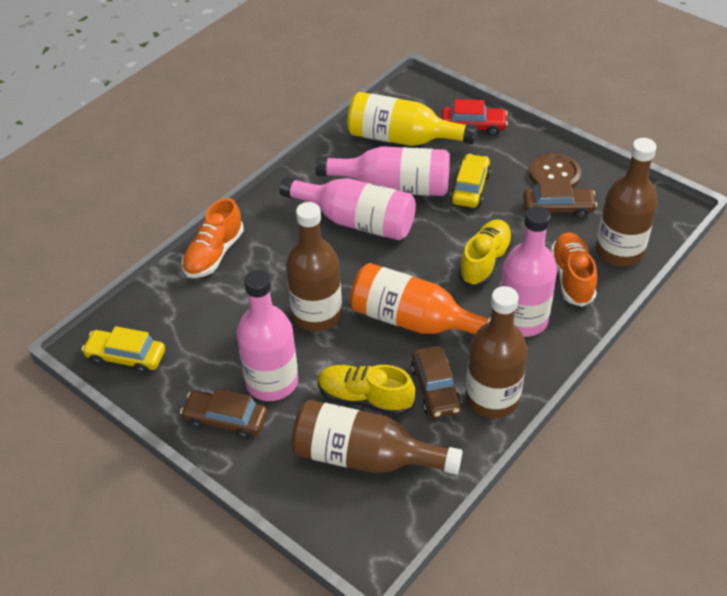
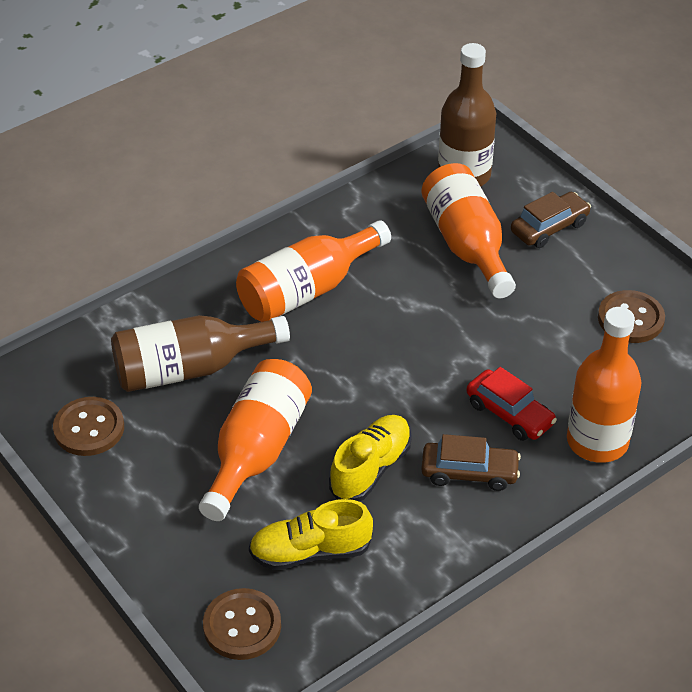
brown bottle: [286,202,342,332] [291,400,462,475] [466,286,528,418] [596,138,658,267] = 4 -> [111,315,290,392] [438,43,496,187] = 2
brown button: [529,153,581,188] = 1 -> [53,397,124,456] [203,588,281,660] [598,290,665,343] = 3
brown car: [180,388,268,440] [411,346,462,418] [523,180,597,219] = 3 -> [421,434,521,491] [511,192,591,248] = 2
orange bottle: [350,263,491,334] = 1 -> [199,359,312,521] [236,220,391,322] [421,163,516,298] [567,307,642,463] = 4
orange shoe: [182,198,244,278] [550,232,597,307] = 2 -> none = 0
pink bottle: [236,270,298,401] [280,176,416,240] [315,146,450,196] [500,206,557,337] = 4 -> none = 0
yellow bottle: [347,92,477,146] = 1 -> none = 0
yellow car: [81,326,165,374] [450,154,491,208] = 2 -> none = 0

